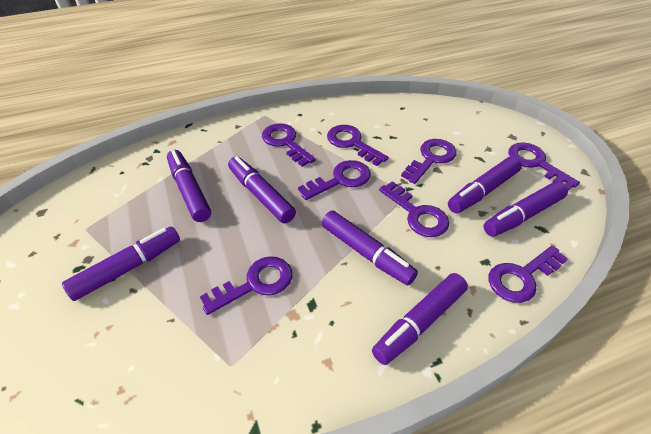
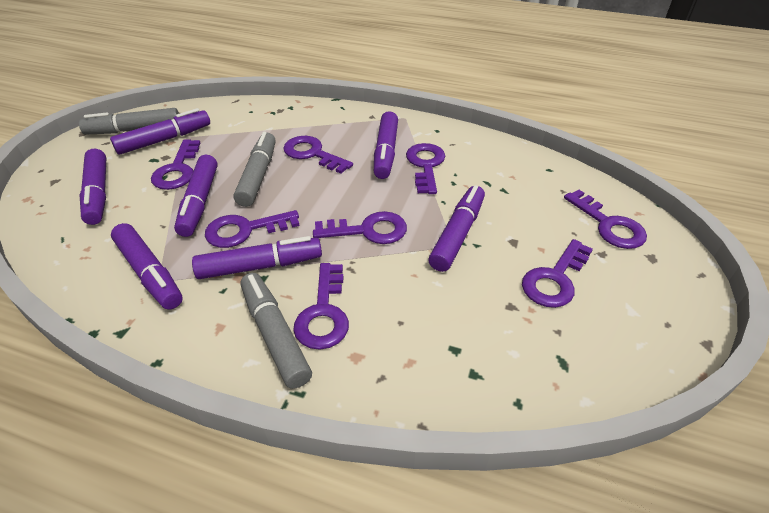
grey marker: none = 0 -> [79,108,179,134] [234,132,276,207] [240,273,312,389] = 3

